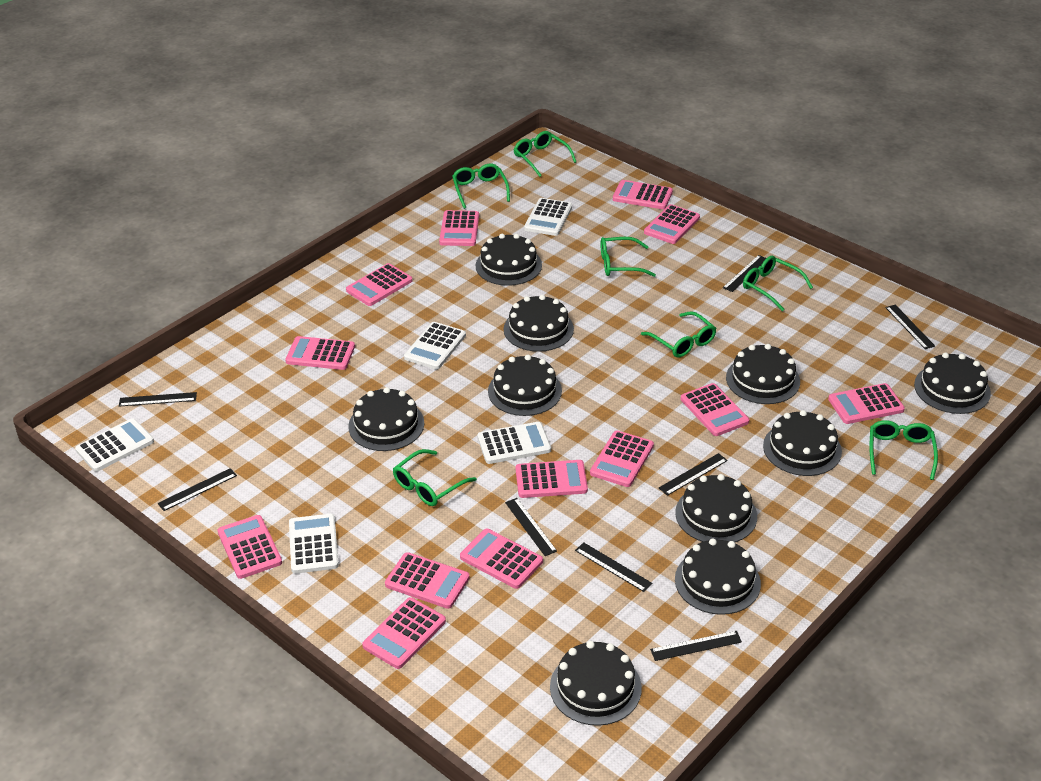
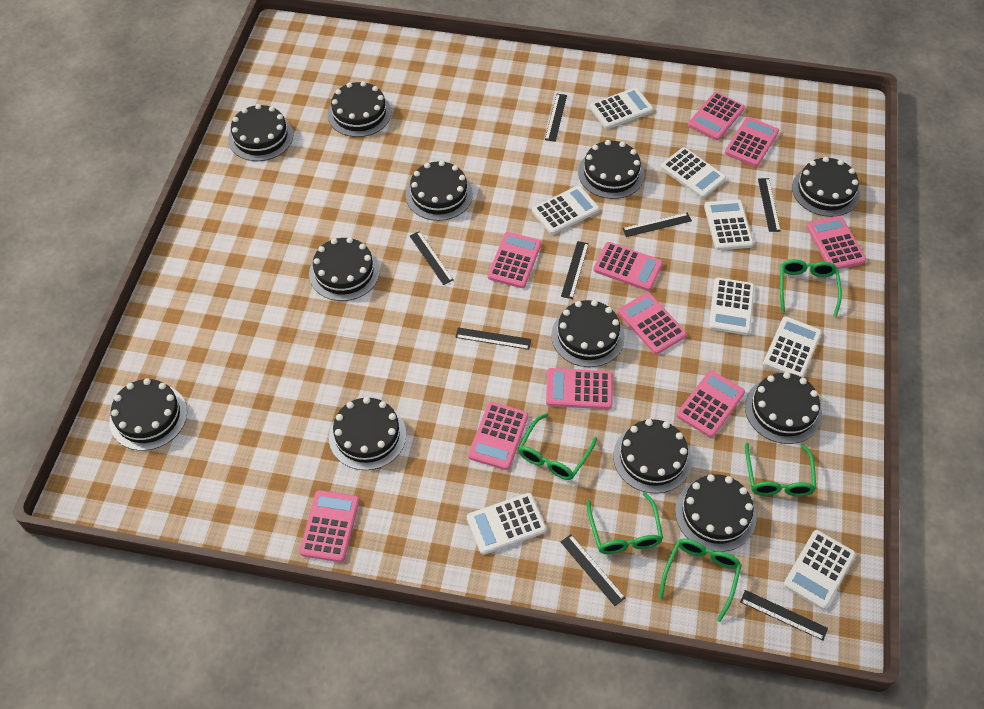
black cake: [348,387,424,451] [476,234,542,286] [488,355,562,416] [504,295,574,352] [550,641,642,726] [675,474,757,542] [675,538,761,615] [726,344,800,404] [763,410,842,476] [914,353,991,414] = 10 -> [109,378,187,451] [228,104,293,161] [309,237,380,301] [328,81,391,137] [329,397,406,470] [406,161,473,221] [551,300,625,367] [578,140,644,199] [613,419,692,494] [675,474,757,552] [745,372,822,444] [792,157,860,217] = 12
green glasses: [393,449,477,506] [452,164,510,209] [513,131,576,177] [601,237,656,277] [641,311,716,358] [743,256,813,311] [869,420,938,480] = 7 -> [518,413,597,480] [587,492,663,554] [659,539,742,622] [745,443,817,496] [780,259,842,317] = 5
pink calculator: [218,515,282,579] [285,336,355,370] [346,263,412,306] [362,597,446,669] [385,552,470,609] [439,210,479,246] [460,529,543,589] [516,460,588,498] [590,430,654,487] [613,180,673,209] [644,204,700,244] [681,383,749,436] [828,383,905,424] = 13 -> [299,490,359,562] [468,402,528,470] [488,232,541,288] [546,368,613,409] [593,242,663,291] [618,293,687,354] [677,370,745,438] [688,92,745,140] [725,117,779,167] [807,216,866,269] = 10
white calculator: [75,418,154,472] [289,514,339,574] [404,322,466,370] [477,422,551,464] [524,198,572,236] = 5 -> [467,493,547,555] [532,186,599,235] [590,88,653,129] [661,147,726,198] [704,199,754,250] [709,278,755,335] [763,316,822,378] [783,530,856,610] = 8

